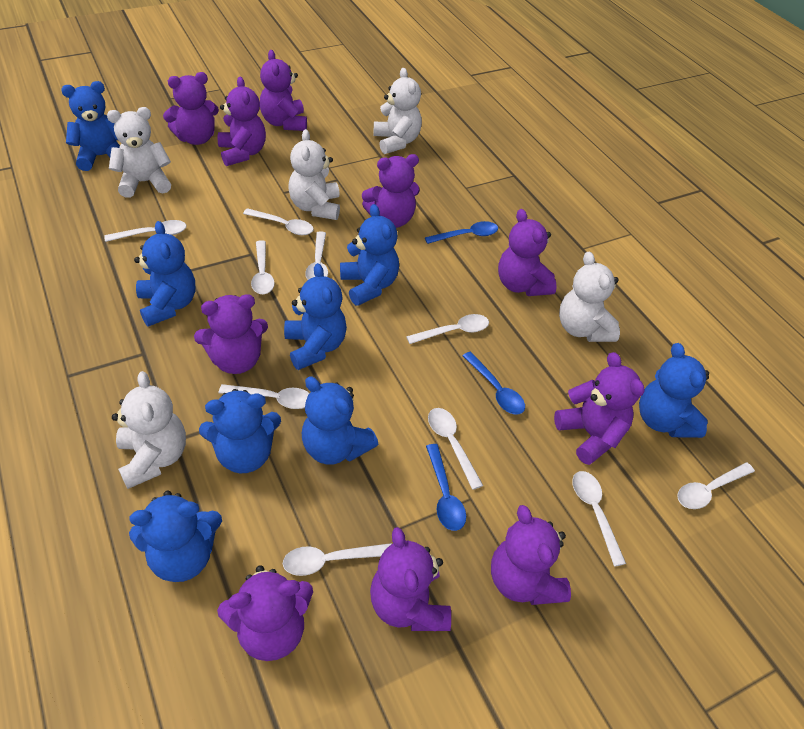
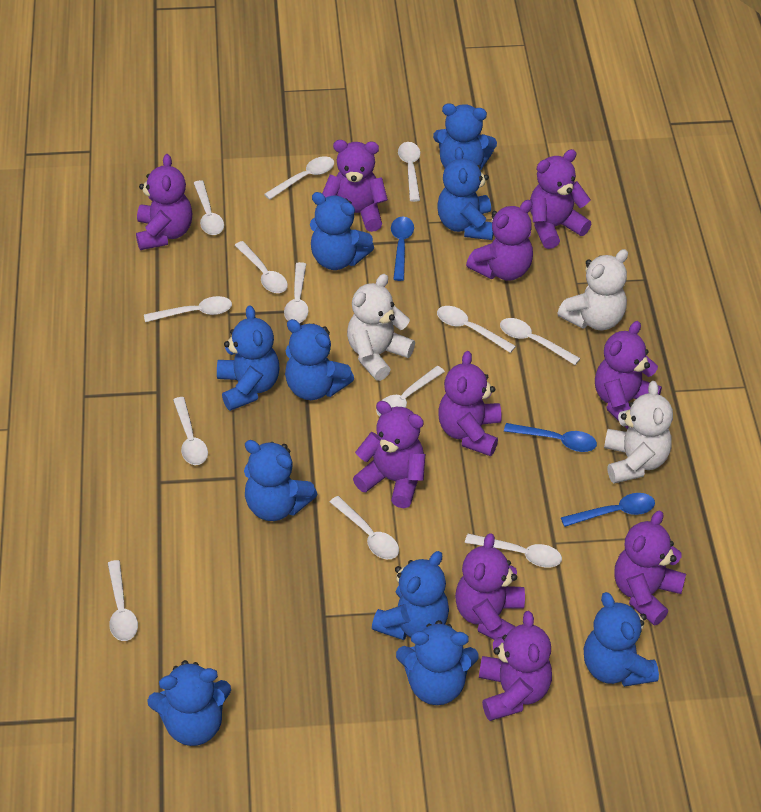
blue teddy bear: [61,81,120,171] [129,491,222,582] [134,221,196,327] [199,389,281,473] [284,263,347,370] [302,376,378,465] [340,204,399,306] [639,343,709,438] = 8 -> [147,660,231,746] [217,305,280,411] [244,440,318,521] [285,319,354,400] [310,192,374,270] [372,551,449,640] [396,620,478,705] [433,103,497,170] [437,147,493,240] [584,592,659,687] = 10
white spoon: [104,220,187,242] [219,384,309,409] [243,208,314,235] [251,240,275,294] [283,543,391,576] [305,231,328,280] [406,314,489,344] [428,408,483,490] [572,471,626,566] [677,462,755,509] = 10 -> [108,560,138,641] [144,296,232,322] [173,397,208,465] [194,180,224,235] [234,241,288,293] [264,156,334,200] [284,262,309,323] [330,496,399,559] [376,366,445,417] [398,142,420,202] [437,306,516,353] [465,534,562,568] [500,318,580,365] = 13
white teddy bear: [107,107,171,198] [112,371,186,489] [288,129,340,220] [374,68,422,154] [559,252,620,342] = 5 -> [347,274,415,381] [557,249,628,330] [604,381,673,483] = 3

